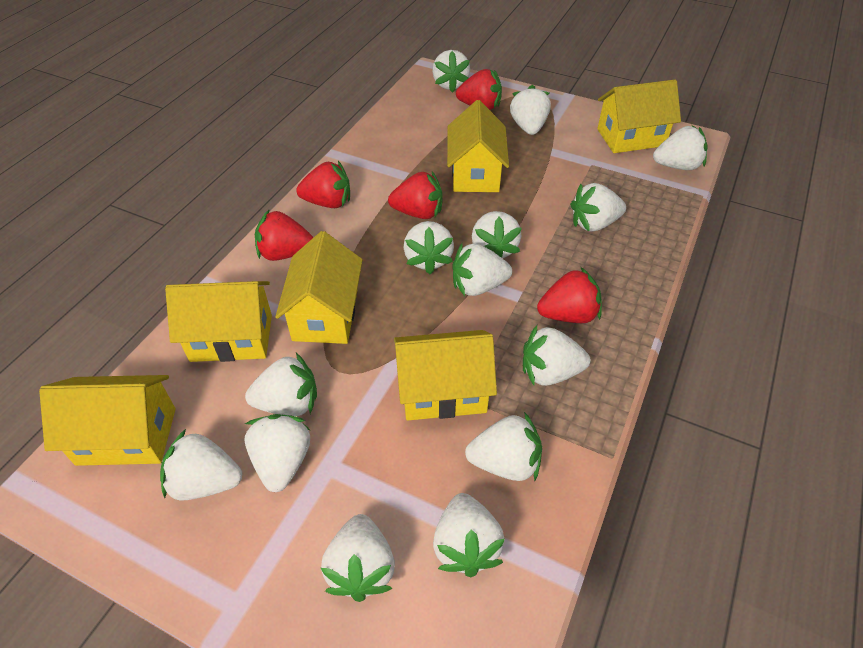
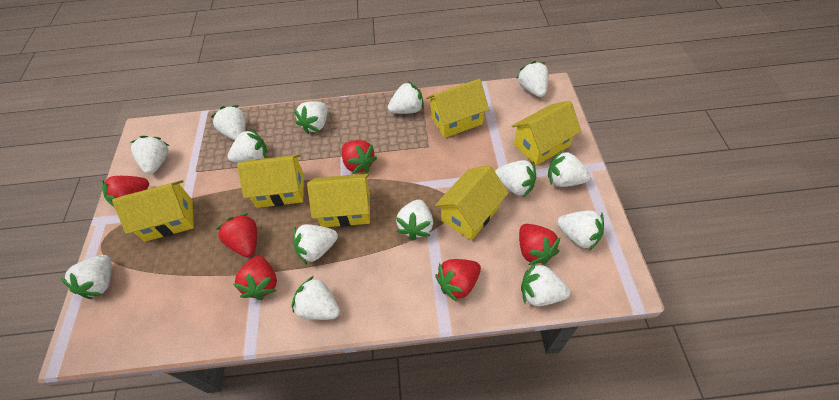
red strawberry: [255,209,313,261] [296,161,350,208] [388,171,442,219] [456,69,502,110] [537,267,602,323] = 5 -> [102,176,149,207] [216,213,257,257] [233,256,277,300] [342,140,377,174] [435,259,481,302] [519,224,560,265] = 6

